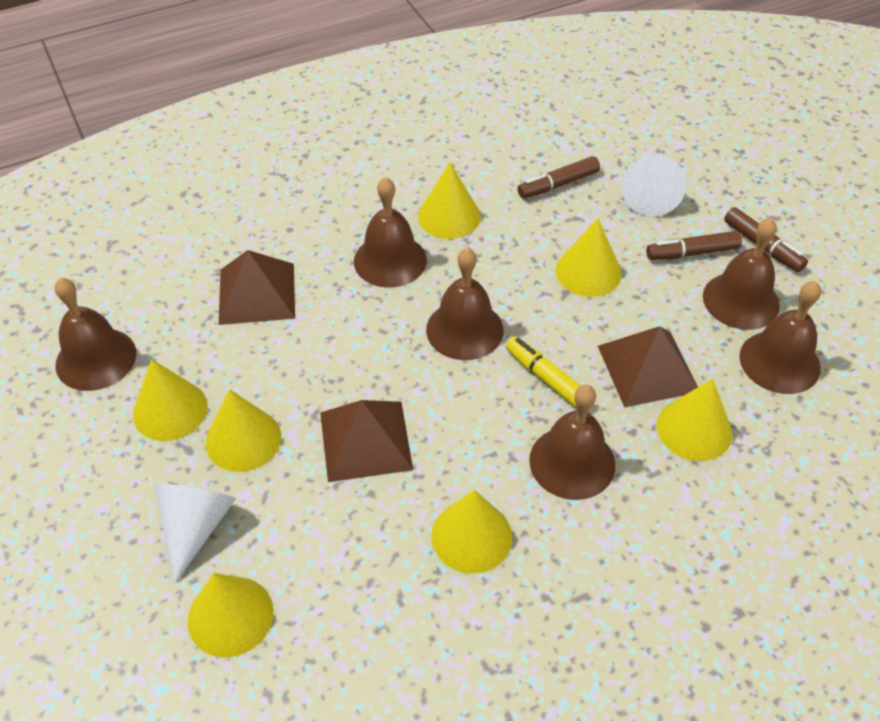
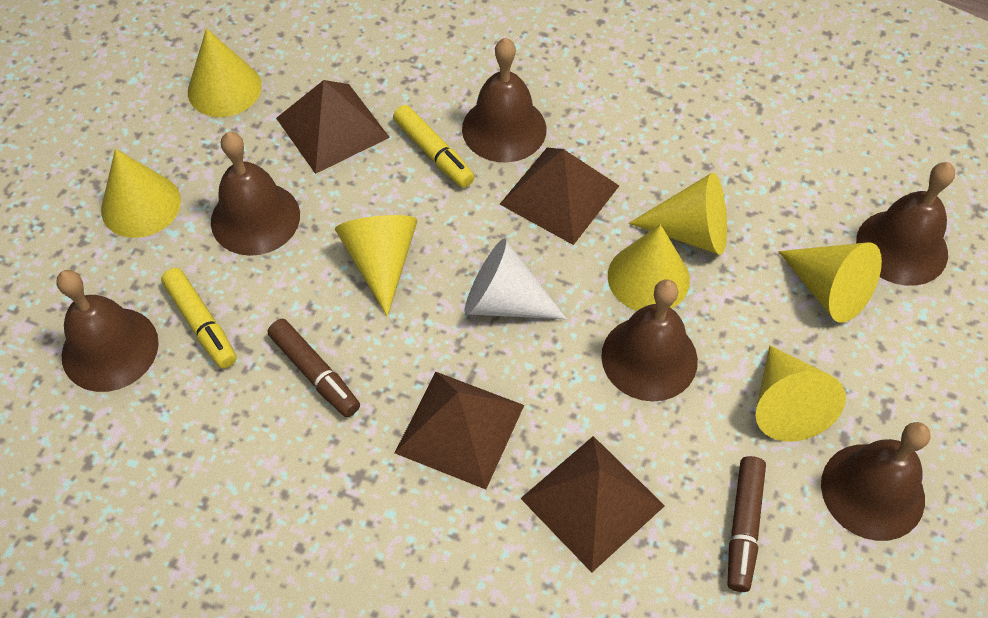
brown marker: [517,156,600,199] [646,231,742,260] [724,207,808,272] = 3 -> [268,319,360,417] [728,456,766,592] = 2
brown pyramid: [219,250,295,325] [320,400,413,482] [598,326,698,408] = 3 -> [276,80,390,174] [395,372,524,490] [500,148,619,245] [520,436,665,573] = 4
white cone: [154,483,236,584] [621,155,686,217] = 2 -> [464,238,567,320] = 1
yellow marker: [506,336,580,409] = 1 -> [161,268,237,369] [393,105,474,188] = 2

